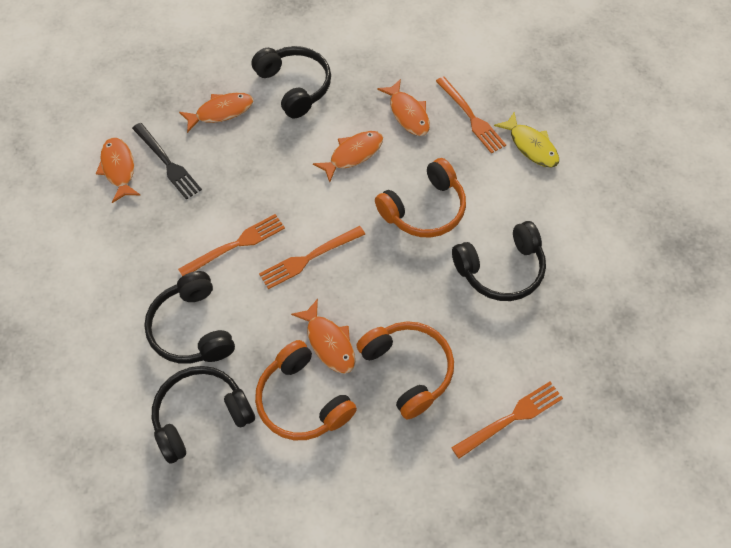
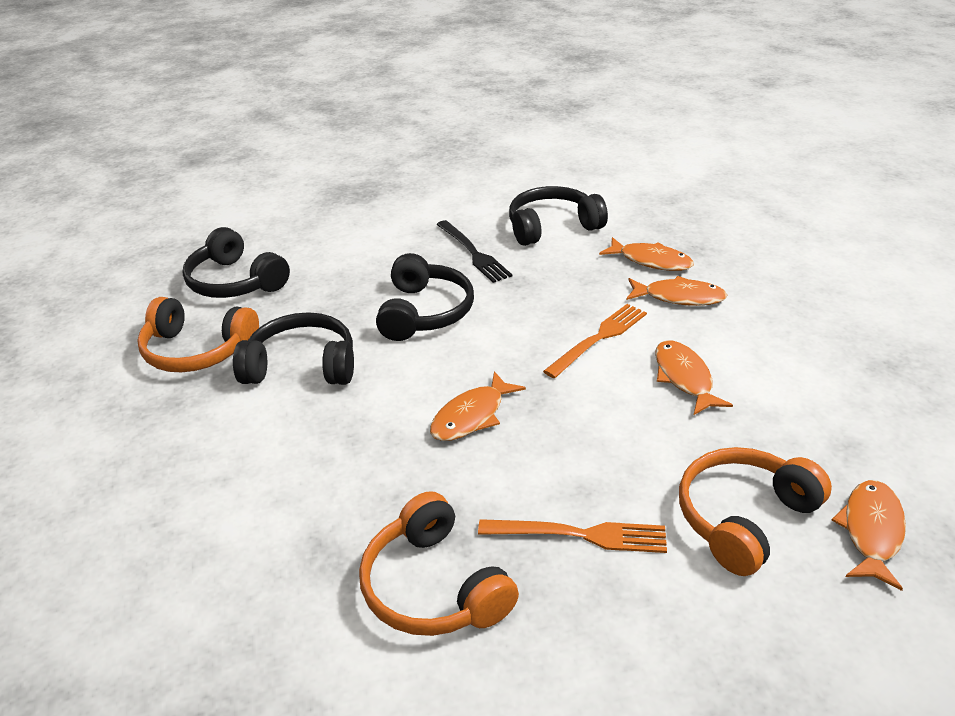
orange fork: [178,214,285,276] [259,226,365,289] [436,76,506,154] [451,382,563,459] = 4 -> [478,519,667,553] [543,304,647,378] = 2
yellow fish: [494,112,559,168] = 1 -> none = 0

